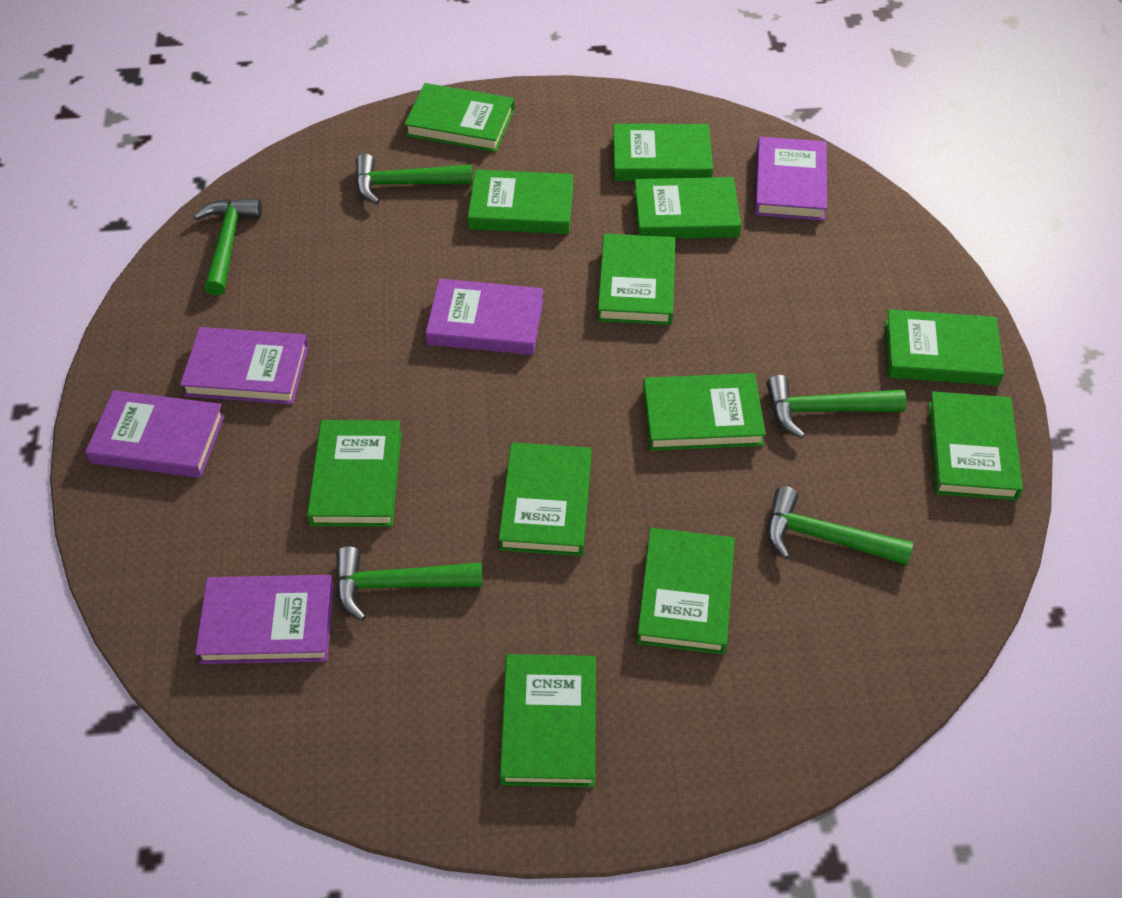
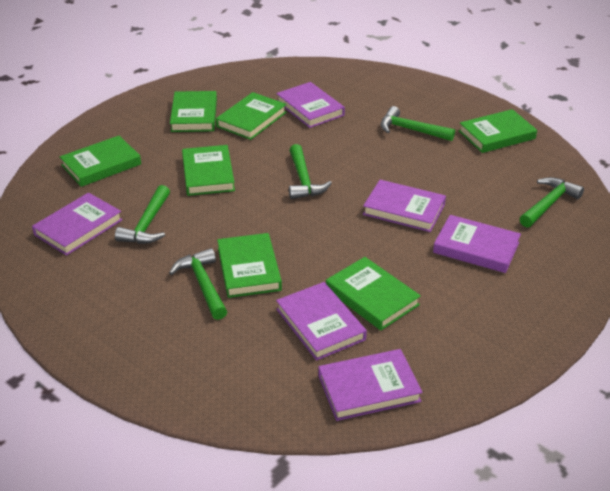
green book: [307,420,402,527] [404,83,514,152] [468,170,573,234] [498,442,592,556] [500,654,596,787] [598,234,675,325] [613,124,713,181] [634,177,741,239] [637,528,735,654] [643,373,766,451] [885,309,1004,386] [928,391,1023,500] = 12 -> [60,136,141,187] [170,91,217,132] [182,145,235,196] [216,92,287,140] [217,233,282,298] [326,257,421,331] [459,109,537,153] = 7
purple book: [85,390,225,478] [180,327,308,404] [195,575,334,664] [425,279,543,355] [754,137,827,221] = 5 -> [32,193,123,256] [276,82,345,128] [276,282,367,361] [318,349,423,421] [363,180,446,232] [433,215,521,273] = 6

